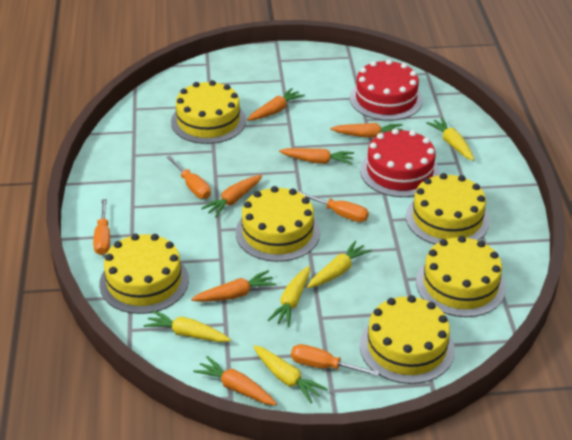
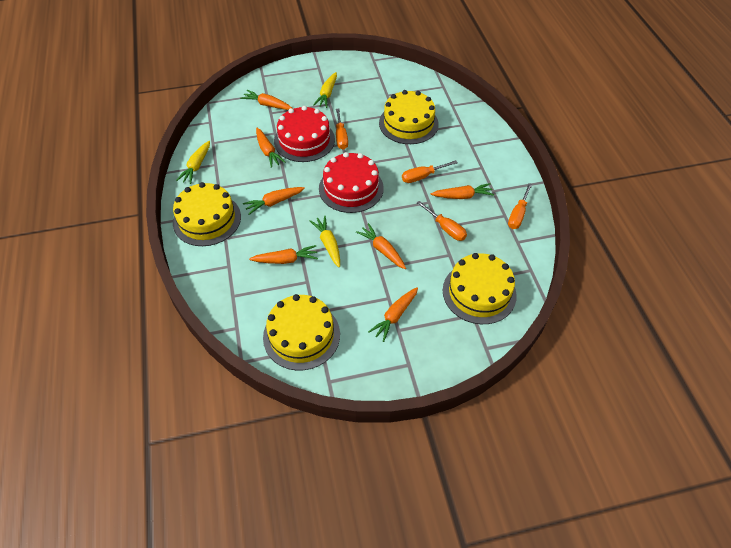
orange carrot: [191,270,277,302] [193,356,277,405] [201,175,262,217] [247,88,305,121] [279,148,354,165] [330,123,403,138] = 6 -> [240,90,293,110] [243,187,305,215] [249,245,318,264] [256,128,286,168] [356,223,406,269] [368,287,418,342] [431,183,494,199] = 7
yellow cake: [99,234,189,314] [171,80,246,144] [236,186,320,262] [360,295,455,384] [406,173,490,244] [416,236,506,317] = 6 -> [173,182,241,246] [263,294,340,370] [379,90,439,144] [443,253,517,324] = 4
yellow carrot: [144,310,231,342] [253,345,328,403] [267,266,310,327] [307,240,372,288] [426,117,474,161] = 5 -> [176,141,210,184] [309,216,340,268] [313,72,337,108] = 3

